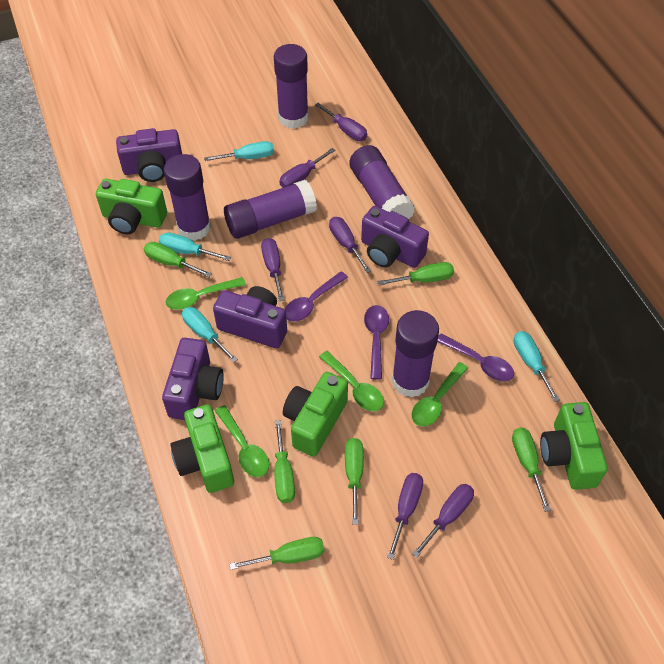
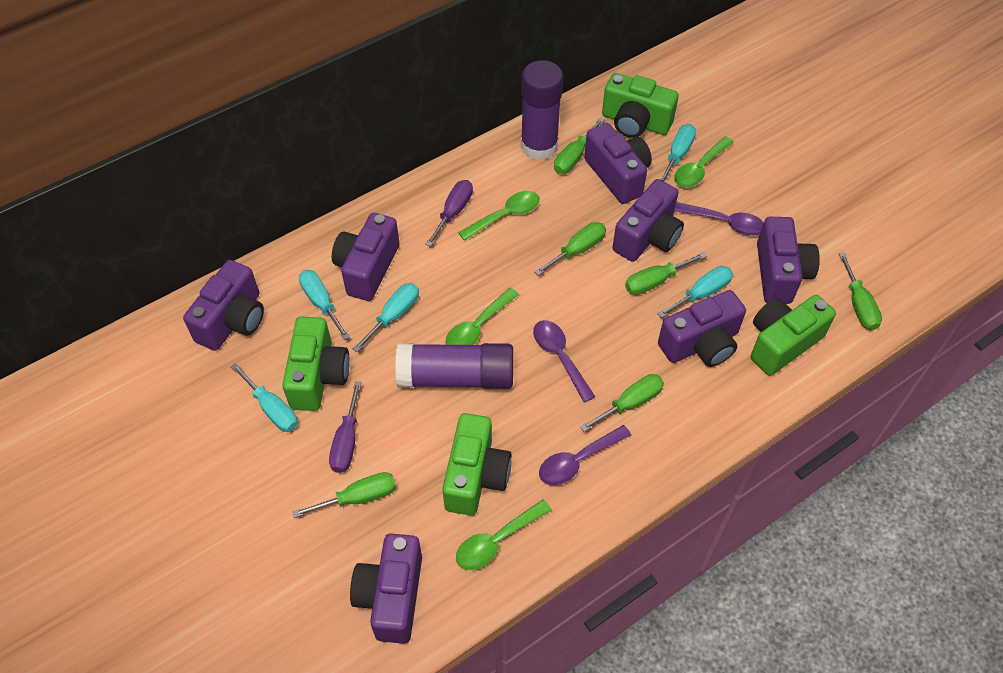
purple camera: [116,128,182,182] [162,338,224,420] [213,286,287,348] [361,206,429,268] = 4 -> [183,260,264,351] [332,213,400,301] [350,534,422,644] [584,123,652,204] [613,179,684,262] [658,290,746,367] [757,217,820,304] = 7
purple glue stick: [164,154,211,241] [224,180,317,239] [274,44,309,129] [349,145,415,219] [392,310,439,398] = 5 -> [395,343,513,389] [521,60,563,160] = 2
purple screwdriver: [261,238,284,301] [279,148,336,188] [315,103,367,141] [329,217,371,273] [387,473,423,560] [412,484,474,558] = 6 -> [329,381,362,473] [426,180,473,247] = 2
turquoise screwdriver: [159,232,231,261] [182,307,238,363] [204,141,274,161] [514,331,560,402] = 4 -> [231,363,298,432] [299,270,350,340] [353,283,419,352] [658,266,733,318] [660,124,696,182] = 5

